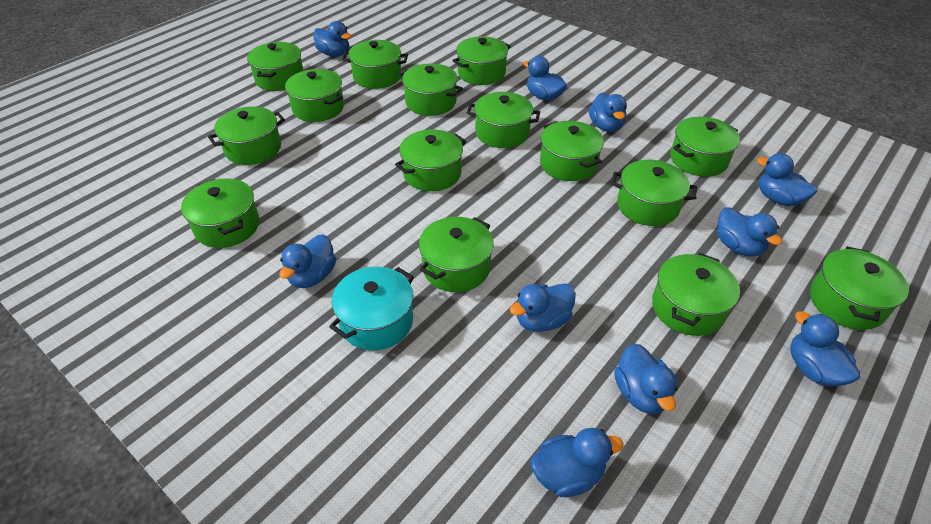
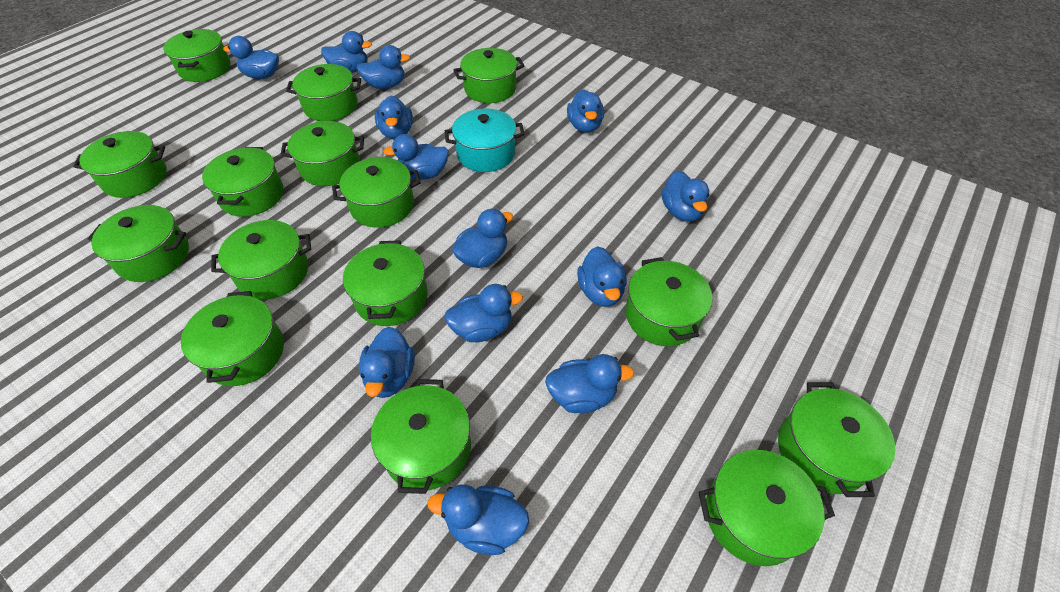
blue duck: [279,234,336,288] [313,21,351,57] [510,283,576,332] [523,56,567,101] [531,428,624,497] [589,92,627,132] [614,344,677,414] [717,207,782,257] [757,153,817,206] [790,311,860,386] = 10 -> [223,36,279,79] [321,31,372,73] [357,45,410,89] [359,327,415,398] [375,96,413,139] [383,134,449,180] [427,484,529,555] [444,284,523,342] [452,209,513,268] [545,354,634,413] [567,89,604,133] [577,246,627,307] [661,170,709,222] = 13

